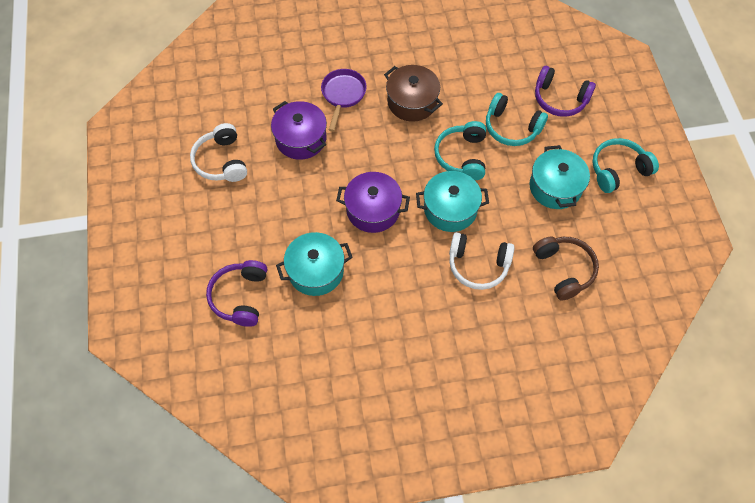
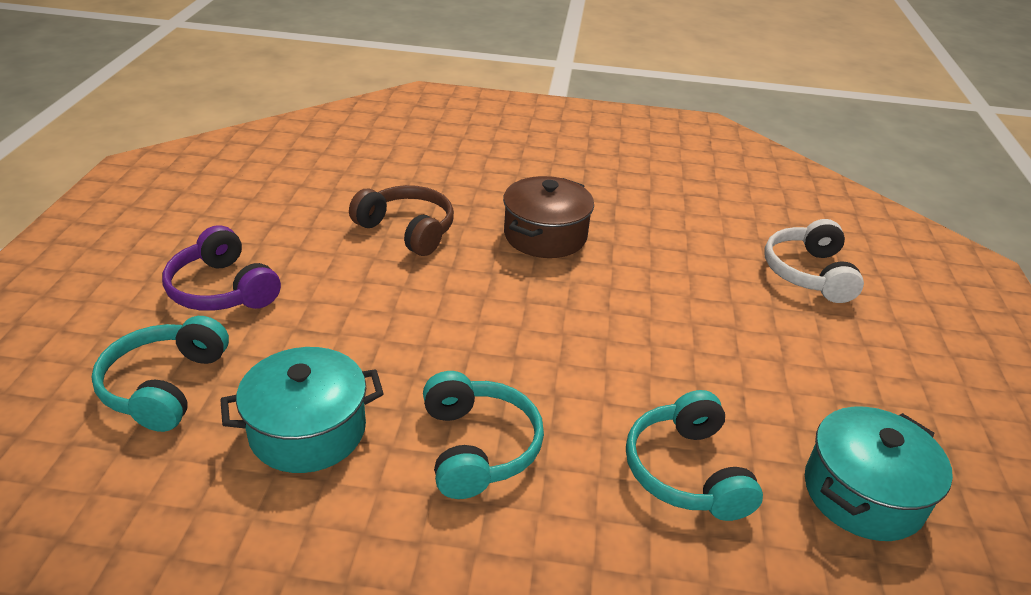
purple headphones: [206,260,267,327] [535,66,596,117] = 2 -> [162,225,281,311] = 1
purple pan: [321,69,367,132] = 1 -> none = 0
purple pot: [271,101,327,160] [336,172,410,233] = 2 -> none = 0
turquoise pot: [276,232,353,296] [416,171,489,232] [529,145,590,209] = 3 -> [220,347,384,473] [805,407,953,541] = 2
white headphones: [190,123,247,182] [449,232,514,290] = 2 -> [764,219,864,303] = 1

